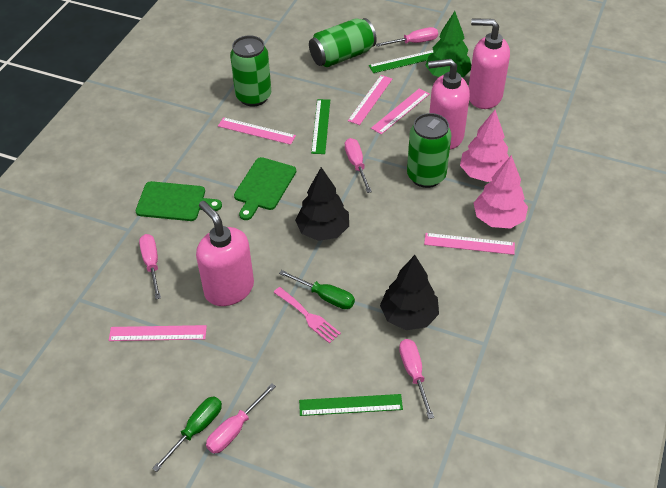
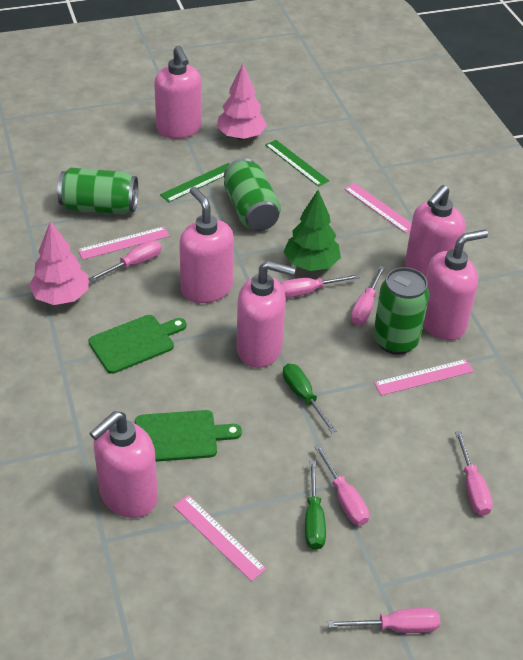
black tree: [295,167,349,241] [380,255,439,330] = 2 -> none = 0
green ruler: [299,394,403,416] [311,99,330,154] [369,50,433,73] = 3 -> [160,163,230,202] [265,140,329,187] = 2
pink fork: [273,287,341,344] = 1 -> none = 0
pink ruler: [109,325,207,341] [218,117,296,145] [348,75,392,125] [371,88,430,134] [424,233,515,255] = 5 -> [78,227,169,260] [173,495,266,581] [344,183,412,233] [374,359,474,396] = 4
pink screwdriver: [139,234,161,299] [206,383,276,454] [345,138,372,193] [376,27,438,47] [399,339,434,419] = 5 -> [88,240,162,282] [280,274,360,298] [314,444,369,526] [328,608,440,633] [351,266,385,325] [455,431,493,516] = 6
pink soap dispenser: [196,201,254,306] [428,59,470,149] [469,18,510,109] = 3 -> [90,411,158,518] [154,45,202,139] [179,187,234,303] [237,260,296,368] [405,185,465,277] [423,230,488,340] = 6

